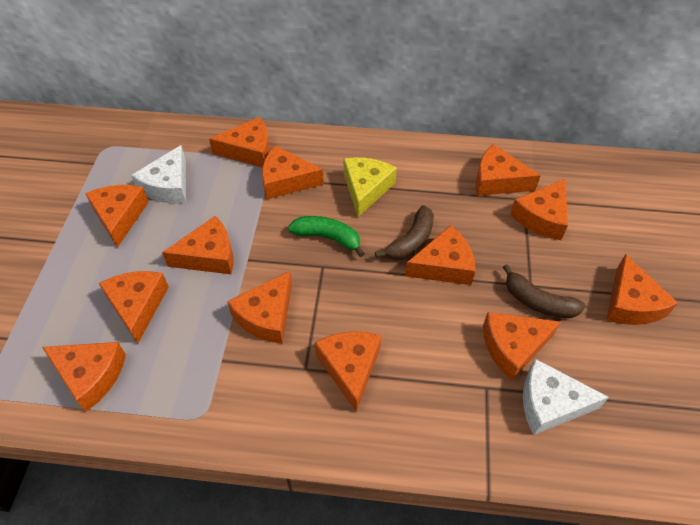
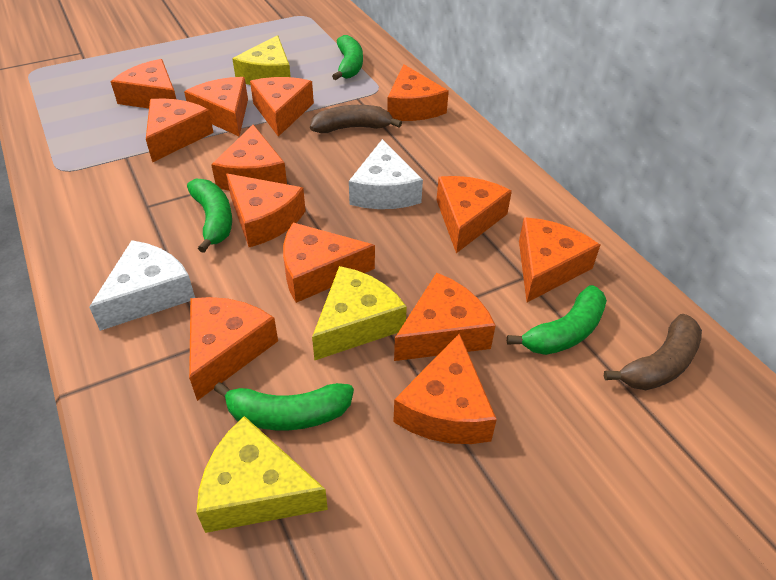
green banana: [288,216,365,257] = 1 -> [187,179,232,253] [214,382,354,430] [332,35,363,80] [507,285,607,355] = 4
yellow cheese: [344,158,397,217] = 1 -> [196,416,328,533] [232,35,291,85] [312,266,407,360] = 3

